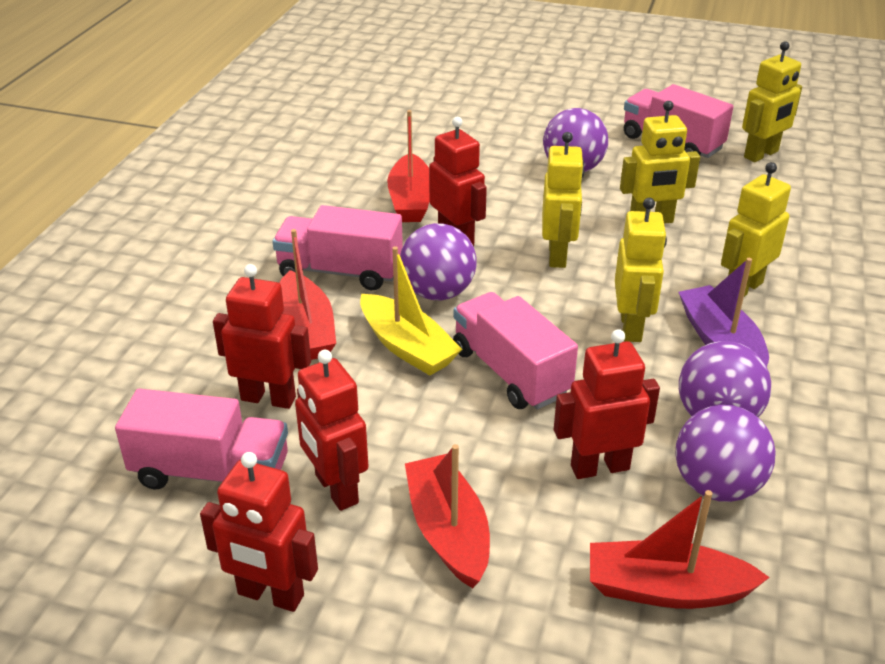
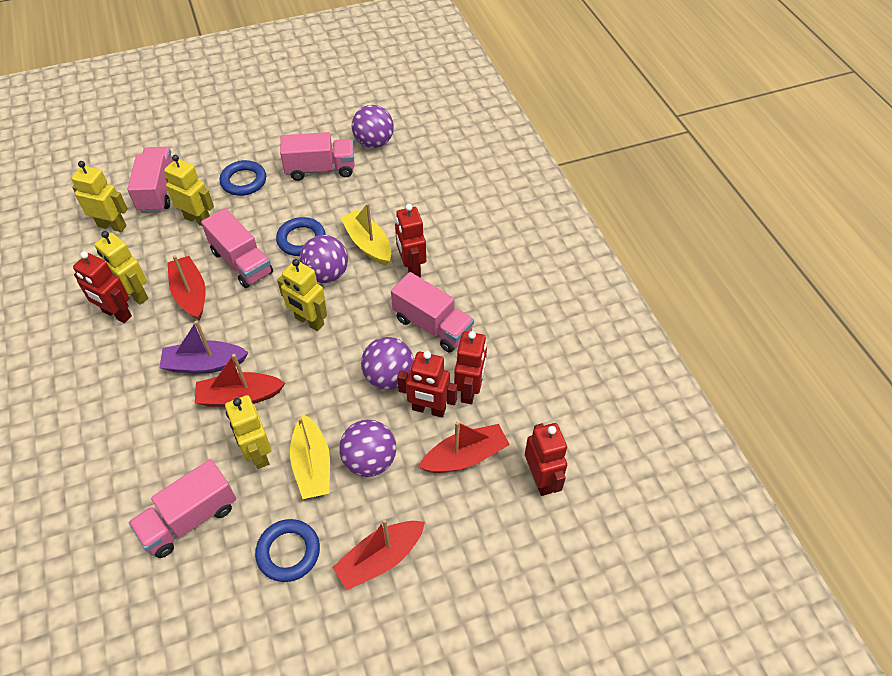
blue ring: none = 0 -> [220,160,266,196] [255,519,320,582] [276,217,325,256] = 3
pink truck: [115,389,288,489] [273,205,403,290] [453,292,578,410] [624,84,733,158] = 4 -> [127,147,173,213] [128,459,236,558] [201,208,273,288] [280,132,355,181] [391,272,474,353] = 5
yellow boat: [360,246,462,376] = 1 -> [290,414,330,499] [341,203,391,266] = 2

